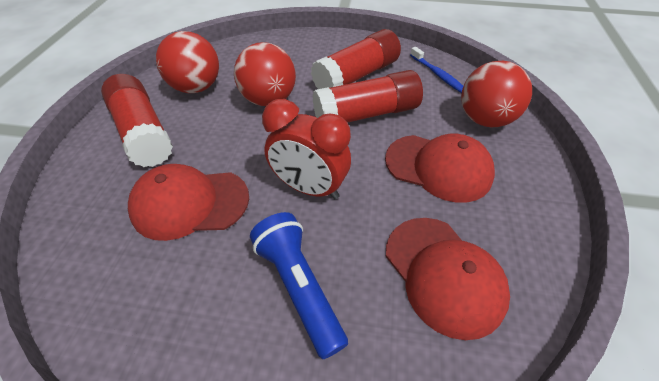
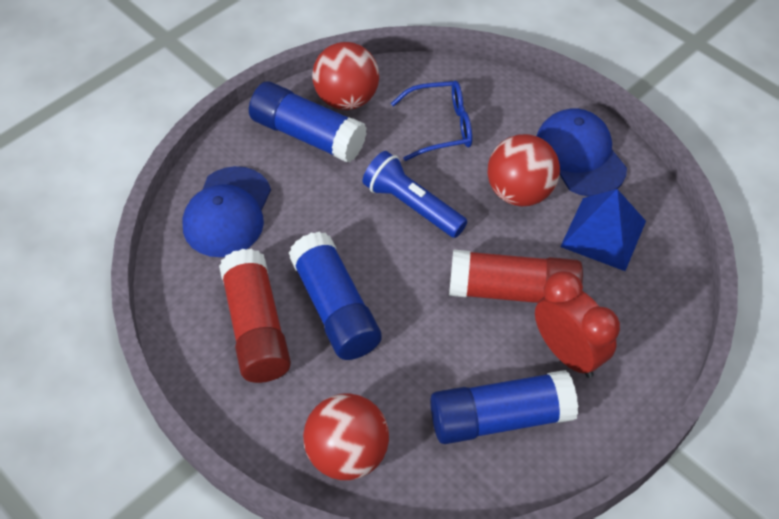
blue cap: none = 0 -> [182,166,271,257] [536,108,627,197] = 2
blue glasses: none = 0 -> [391,81,472,161] = 1
blue glue stick: none = 0 -> [249,82,367,162] [289,231,382,360] [430,370,578,444] = 3
blue pyramid: none = 0 -> [560,189,646,271] = 1
blue toothbrush: [410,47,463,93] = 1 -> none = 0
red cap: [128,164,249,241] [385,134,495,203] [386,218,510,340] = 3 -> none = 0
red glue stick: [101,74,173,167] [311,29,401,89] [313,70,423,123] = 3 -> [219,249,291,383] [449,249,583,303] = 2

